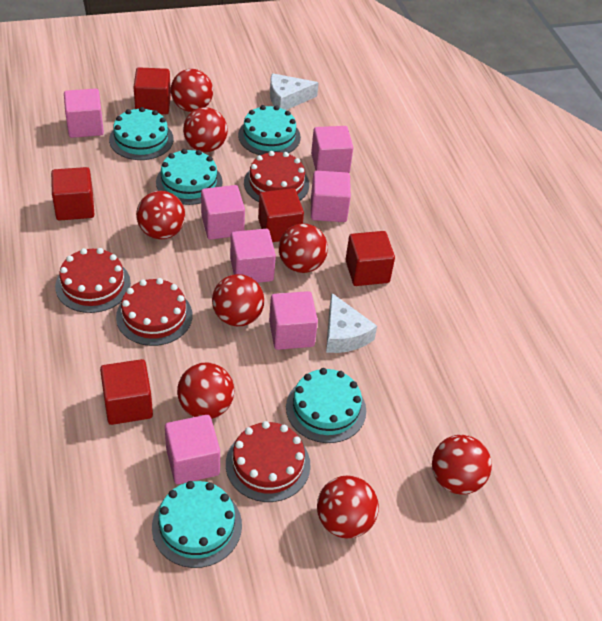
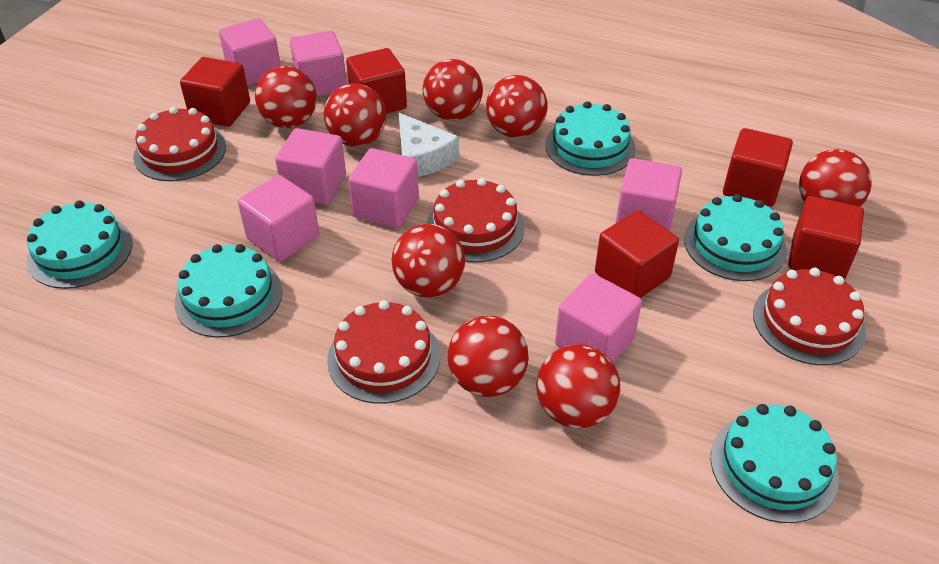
white cheese: [270,73,319,110] [326,293,377,353] = 2 -> [399,113,459,177] = 1

